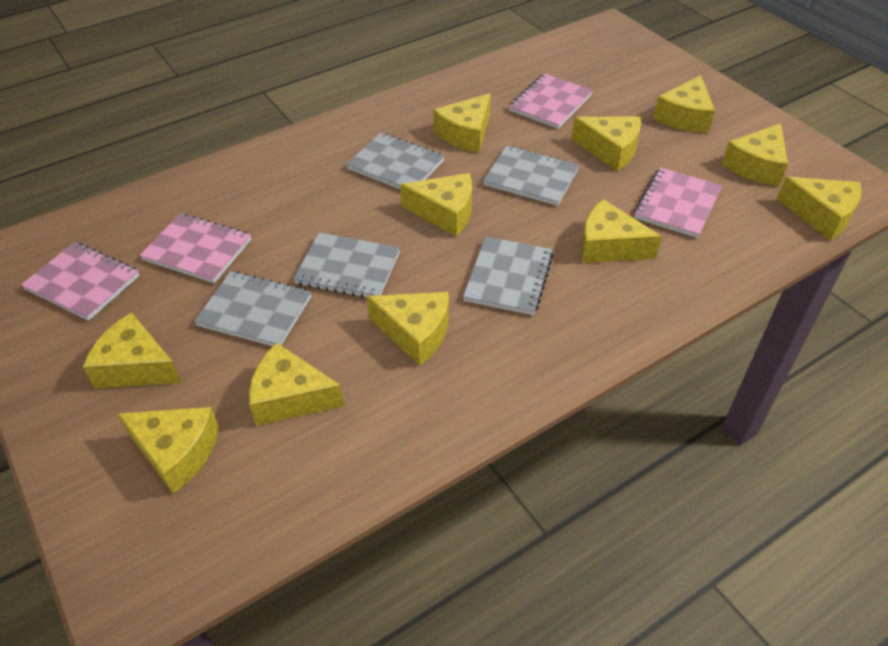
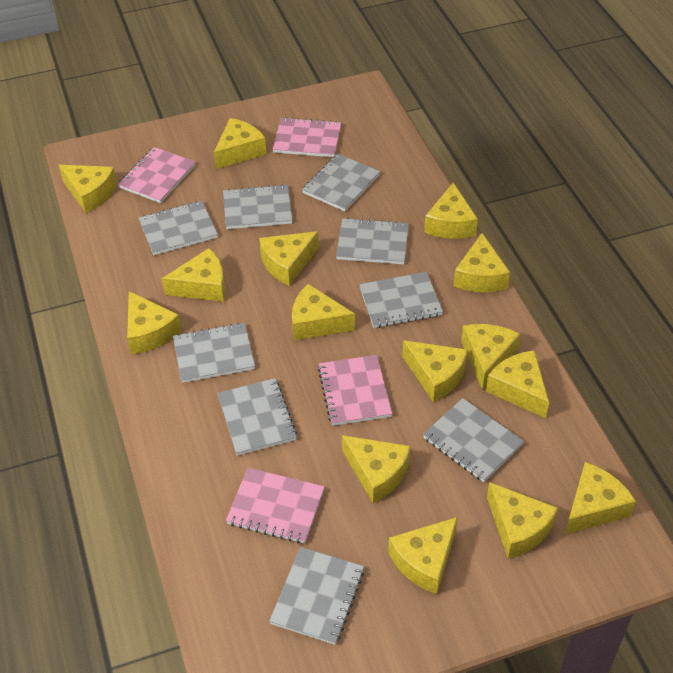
grey notebook: [194,271,311,346] [293,233,400,298] [346,133,445,190] [463,237,553,315] [483,146,579,206] = 5 -> [139,201,218,255] [173,322,255,383] [217,378,297,456] [223,184,292,229] [269,547,364,645] [302,154,380,211] [336,218,409,264] [359,272,443,328] [423,398,524,482] = 9
yellow cheese: [83,313,181,388] [118,407,219,494] [249,343,344,426] [366,292,449,365] [400,173,472,236] [433,93,491,152] [571,116,641,171] [580,199,662,263] [653,75,715,133] [722,123,788,186] [777,177,862,241] = 11 -> [59,165,117,213] [127,291,182,354] [162,248,225,302] [214,118,267,169] [259,231,319,286] [292,284,355,340] [342,435,411,503] [388,517,458,594] [402,340,468,402] [424,183,478,239] [453,233,510,293] [461,324,520,390] [486,350,549,418] [487,482,558,559] [565,462,636,534] = 15

